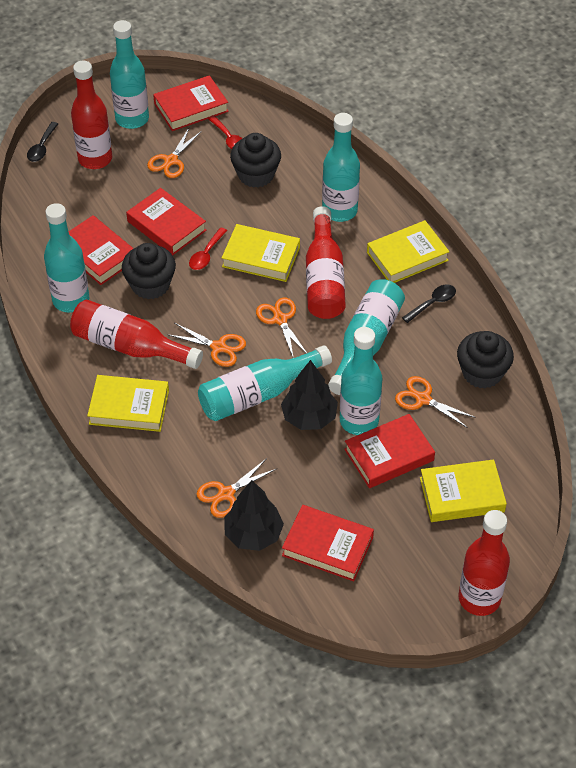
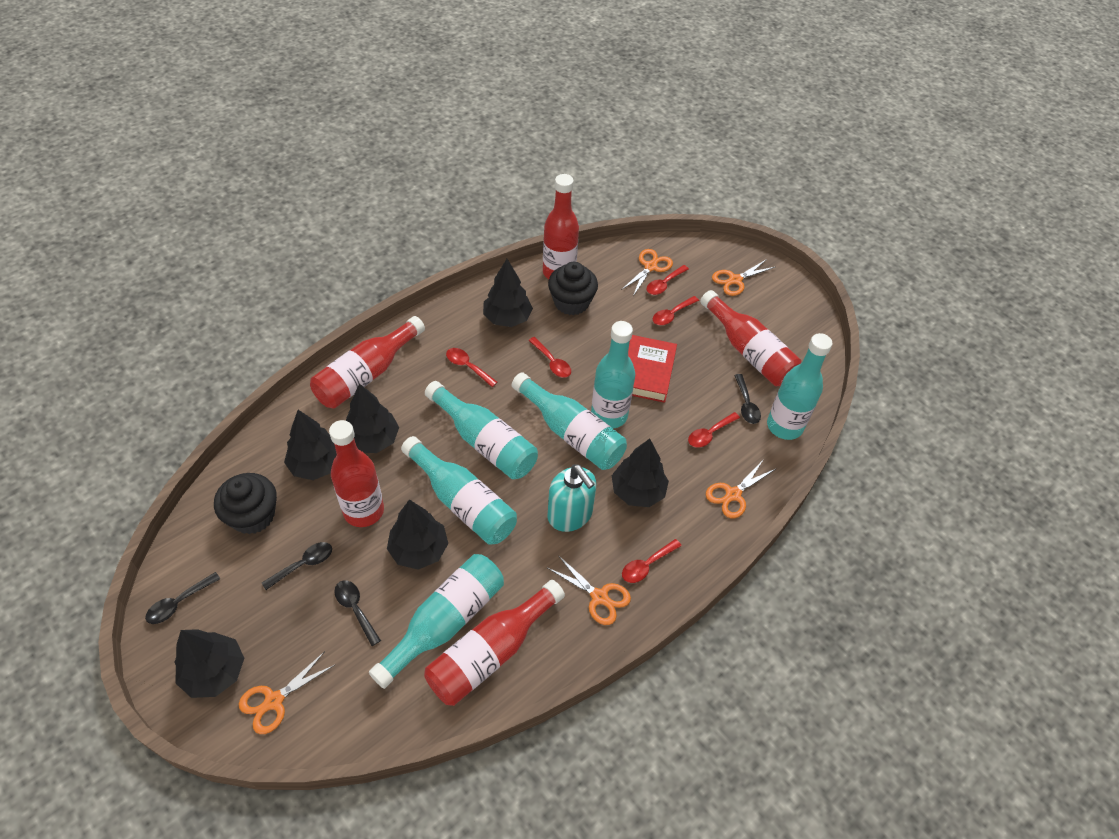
black cupcake: [122,243,176,299] [230,133,281,188] [457,331,514,389] = 3 -> [214,473,277,534] [548,262,598,315] = 2
black spoon: [27,122,58,162] [402,285,456,323] = 2 -> [145,572,220,624] [262,542,332,590] [334,580,381,646] [734,374,761,424] = 4
black tree: [224,480,284,551] [281,360,338,430] = 2 -> [174,629,244,698] [284,410,337,480] [345,384,399,453] [387,499,448,570] [483,259,533,327] [612,439,669,507] = 6
red book: [68,215,134,285] [126,188,206,256] [153,75,229,131] [282,505,374,581] [344,414,435,488] = 5 -> [628,335,677,403] = 1
red bottle: [70,300,203,369] [71,60,112,169] [306,206,346,319] [459,510,510,616] = 4 -> [310,316,425,408] [329,420,384,527] [424,580,565,706] [543,174,579,279] [700,290,802,386] = 5
red spoon: [189,227,227,270] [208,116,243,149] = 2 -> [446,348,498,387] [528,337,571,378] [622,539,682,583] [646,265,689,295] [653,296,699,325] [688,412,740,447] = 6
turquoise soap dispenser: none = 0 -> [547,464,596,532] = 1
yellow book: [87,375,169,432] [222,224,300,282] [367,220,450,283] [420,459,507,522] = 4 -> none = 0

